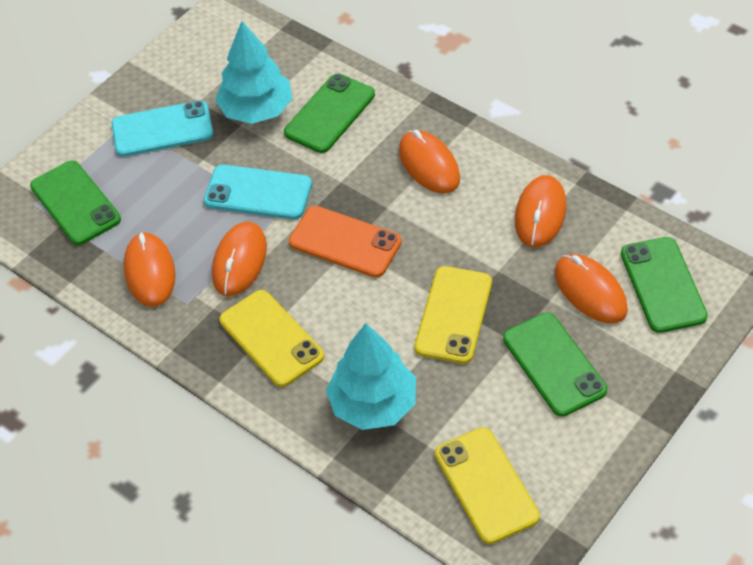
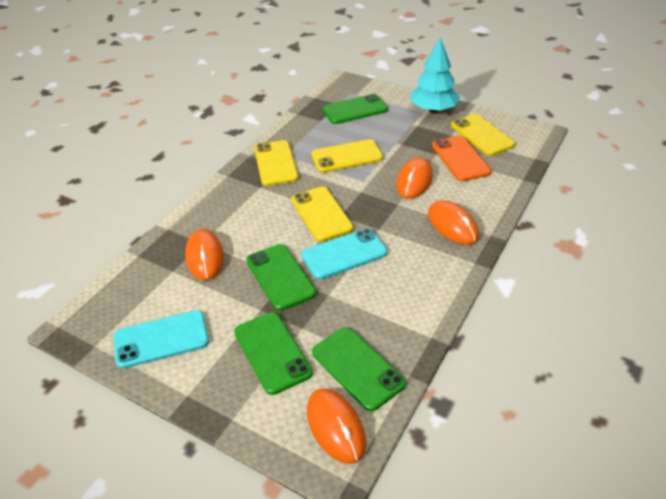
orange mouse: [124,232,176,307] [212,222,267,296] [399,130,460,194] [515,175,567,247] [555,254,628,323] = 5 -> [185,229,224,280] [307,388,366,464] [396,157,433,199] [428,201,479,245] = 4
turquoise tree: [215,21,292,124] [326,323,416,430] = 2 -> [411,37,460,113] = 1
yellow phone: [220,290,324,387] [415,266,492,364] [435,427,540,544] = 3 -> [254,140,298,186] [292,187,353,242] [311,139,383,173] [451,114,515,156] = 4

